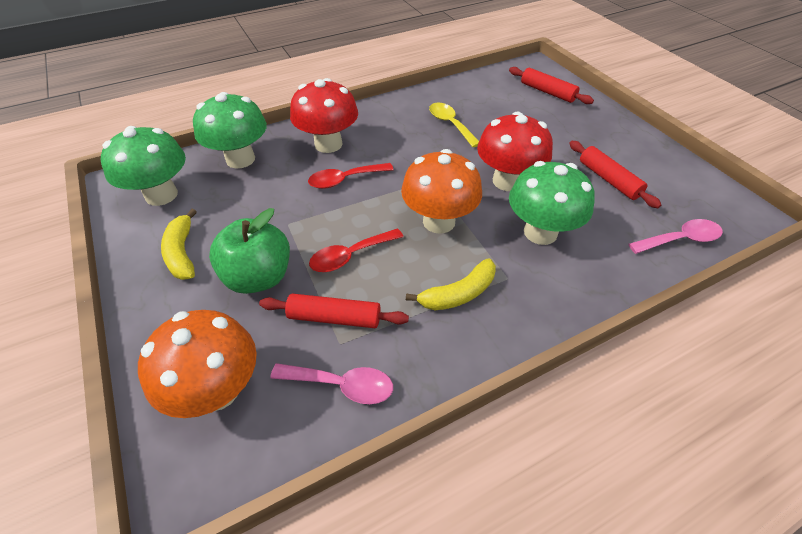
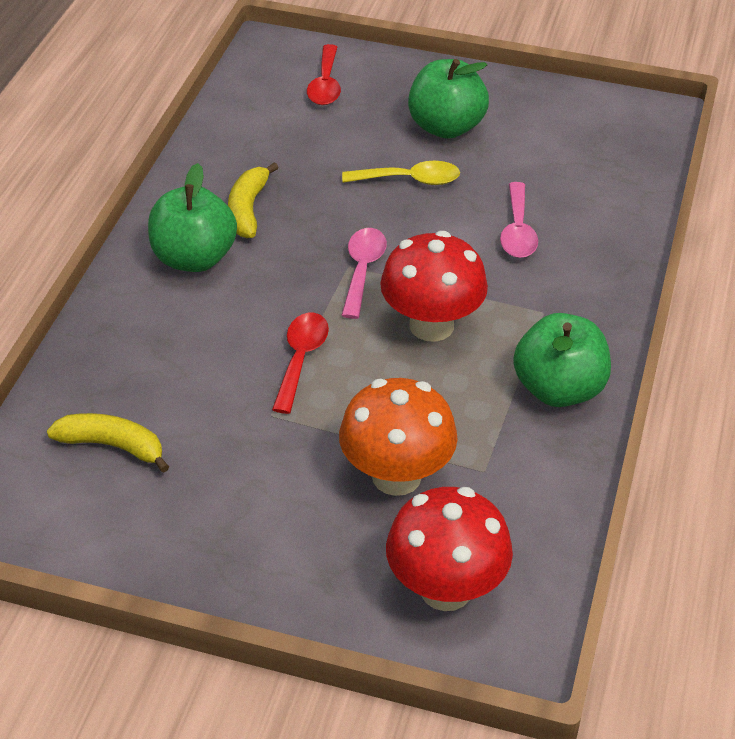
green apple: [209,208,290,294] = 1 -> [148,163,237,272] [408,59,489,139] [513,313,611,407] = 3
green mushroom: [101,126,186,206] [193,92,267,168] [509,161,595,245] = 3 -> none = 0
orange mushroom: [138,310,257,418] [401,149,482,234] = 2 -> [339,378,458,496] = 1
red rolling pin: [259,294,409,328] [509,67,594,104] [569,141,661,208] = 3 -> none = 0

